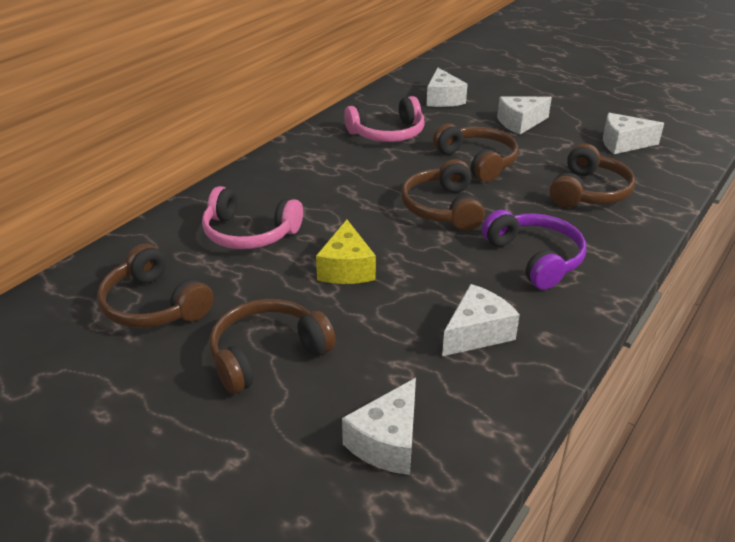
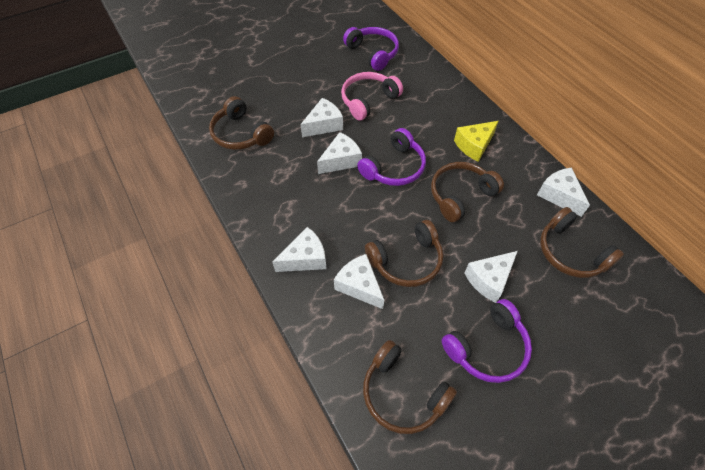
pink headphones: [202,186,303,249] [344,96,425,142] = 2 -> [341,72,403,121] = 1
purple headphones: [482,210,586,290] = 1 -> [343,27,399,71] [357,128,426,186] [442,299,532,383] = 3
white cheese: [342,378,416,475] [426,68,468,107] [442,284,520,356] [497,97,552,135] [603,113,664,154] = 5 -> [272,227,327,272] [300,98,343,137] [317,132,362,174] [334,254,384,309] [465,251,518,303] [537,168,590,217] = 6

